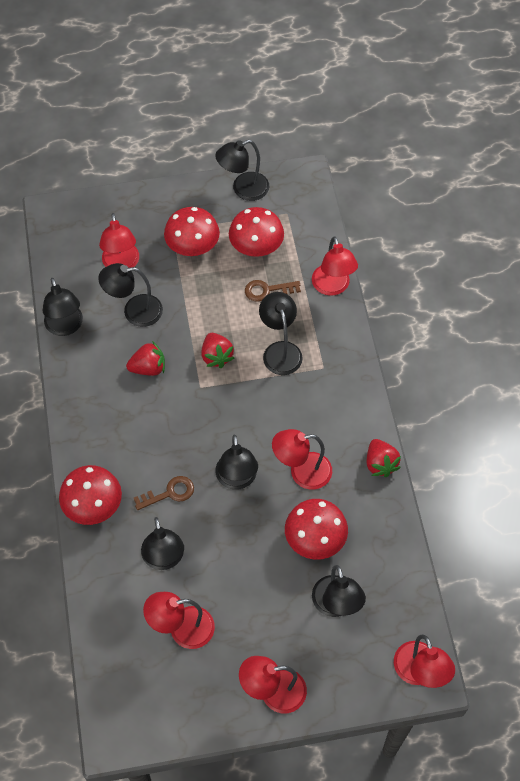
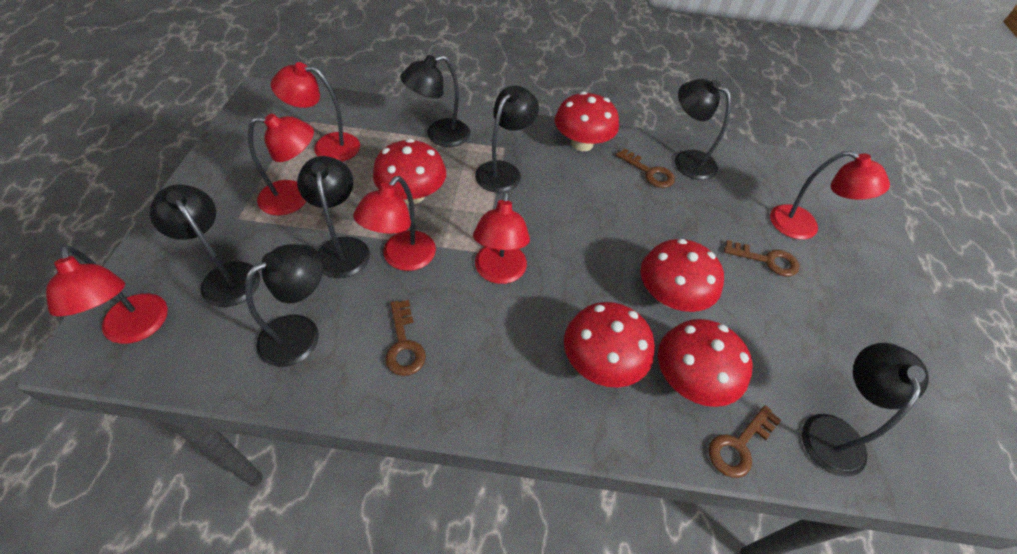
brown key: [134,476,194,510] [245,280,301,302] = 2 -> [385,300,426,376] [616,148,675,188] [709,405,782,478] [724,240,799,277] = 4
red mushroom: [59,465,122,525] [164,207,220,256] [229,207,284,257] [285,499,348,560] = 4 -> [373,139,446,204] [555,92,619,151] [564,302,655,387] [640,239,724,312] [658,319,753,407] = 5
red strawberry: [126,341,165,376] [201,333,235,368] [367,439,401,477] = 3 -> none = 0

